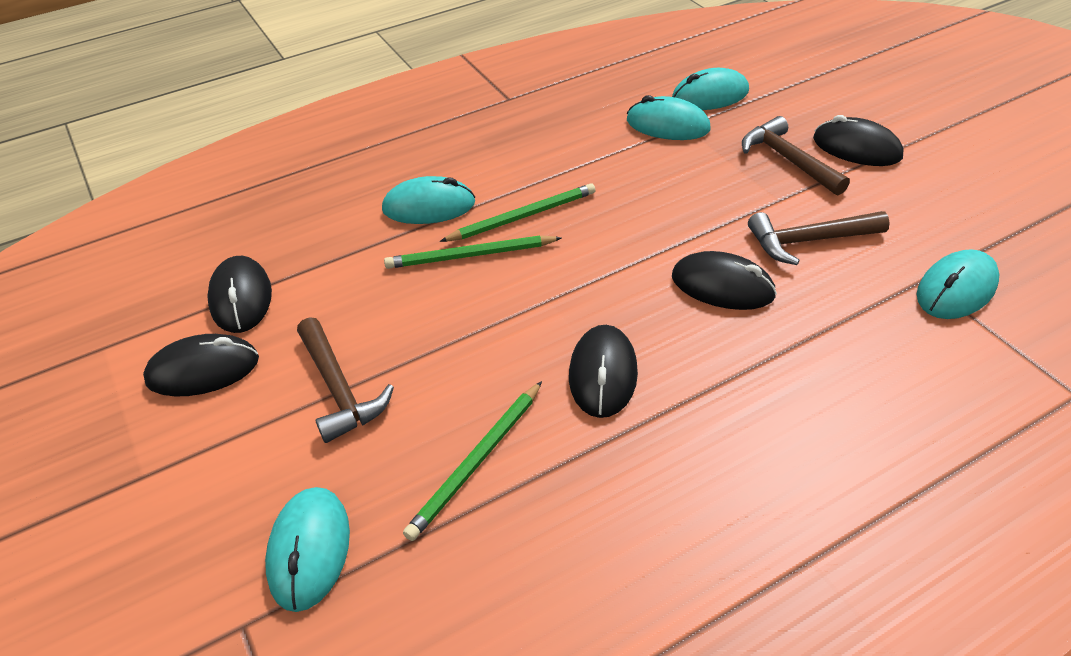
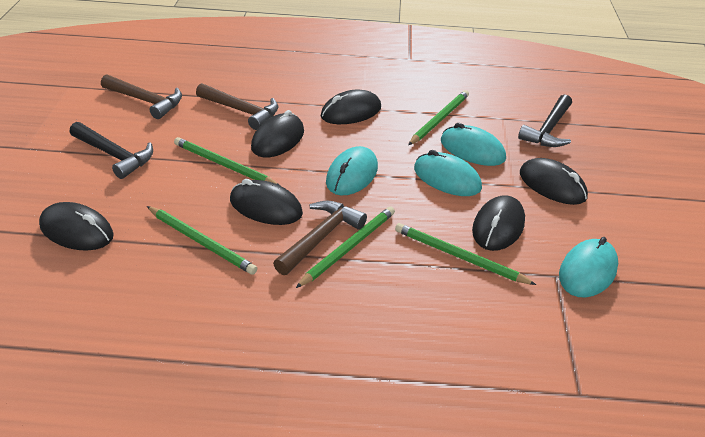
black hammer: none = 0 -> [70,122,153,179] [518,94,572,147] = 2
black mouse: [143,334,259,396] [207,256,272,333] [569,325,638,418] [672,251,777,310] [813,115,904,166] = 5 -> [39,202,114,251] [230,179,303,225] [251,110,304,157] [321,89,381,124] [472,195,525,251] [520,158,588,205] = 6
green pencil: [384,236,562,269] [403,381,542,541] [440,183,596,242] = 3 -> [147,206,257,275] [174,137,279,185] [296,206,395,288] [395,223,536,285] [408,90,469,145] = 5
turquoise mouse: [265,487,350,612] [382,176,475,224] [627,95,711,140] [672,68,749,110] [917,249,999,319] = 5 -> [326,146,378,196] [414,150,482,196] [441,123,506,166] [559,237,618,298] = 4

